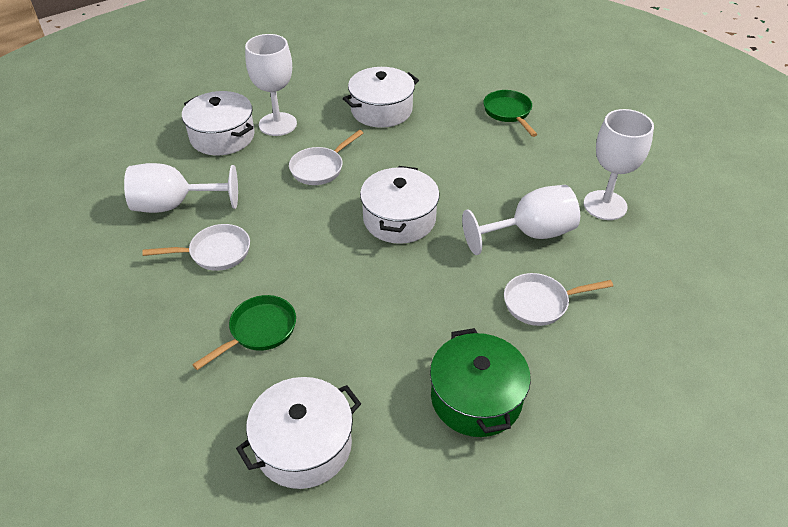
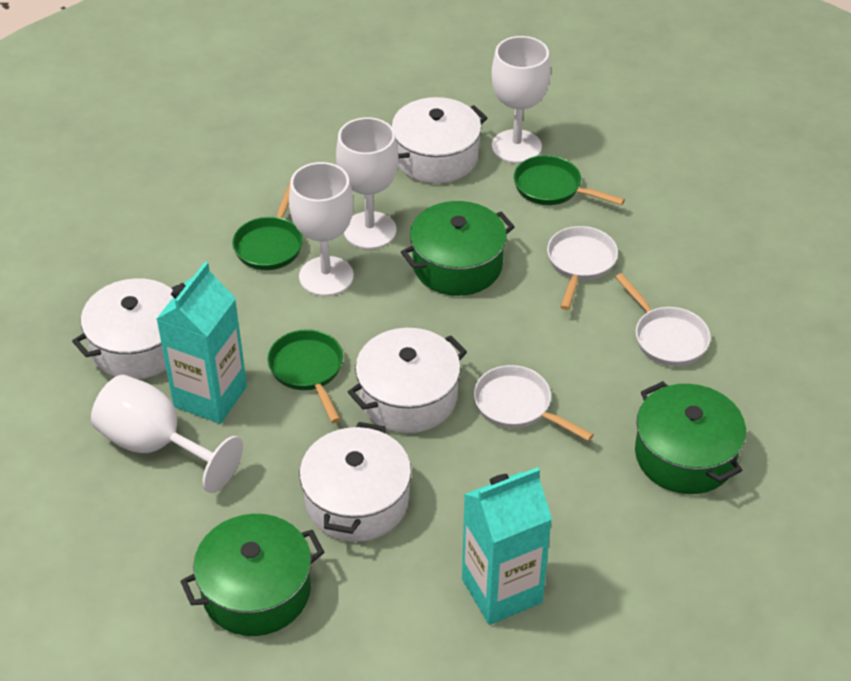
green pan: [192,295,296,370] [483,90,538,137] = 2 -> [232,181,303,270] [267,329,343,423] [514,155,625,205] = 3
green pot: [430,328,531,437] = 1 -> [180,514,324,636] [401,201,515,296] [635,381,746,494] = 3
turquoise carton: none = 0 -> [157,262,247,424] [462,467,552,625] = 2

